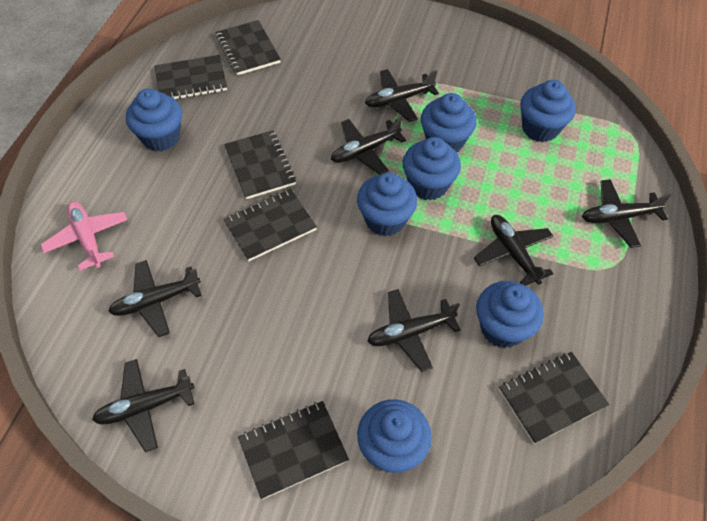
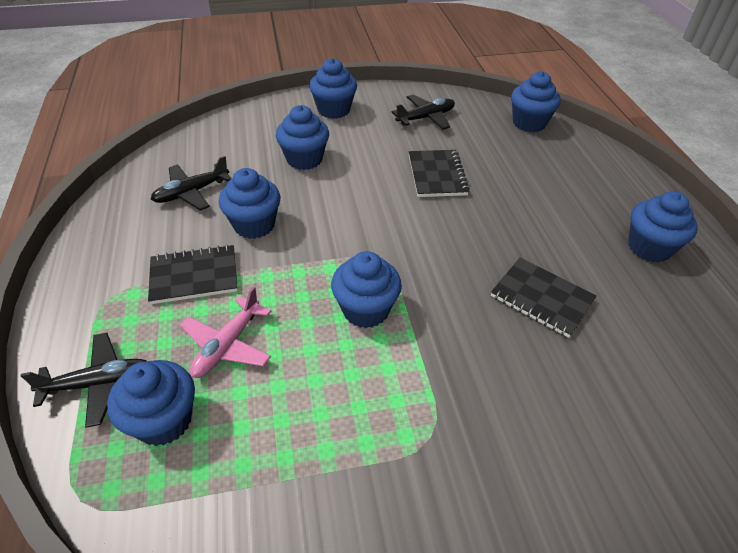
black notebook: [155,55,227,99] [216,20,281,75] [223,189,317,262] [224,130,296,199] [238,401,349,500] [499,352,610,444] = 6 -> [148,245,238,304] [409,150,470,197] [491,258,597,338] = 3
black plane: [92,359,194,452] [108,260,202,337] [331,117,406,175] [365,69,439,122] [367,289,461,372] [474,215,554,286] [582,179,671,248] = 7 -> [21,333,146,428] [151,156,232,211] [392,94,455,130] = 3

